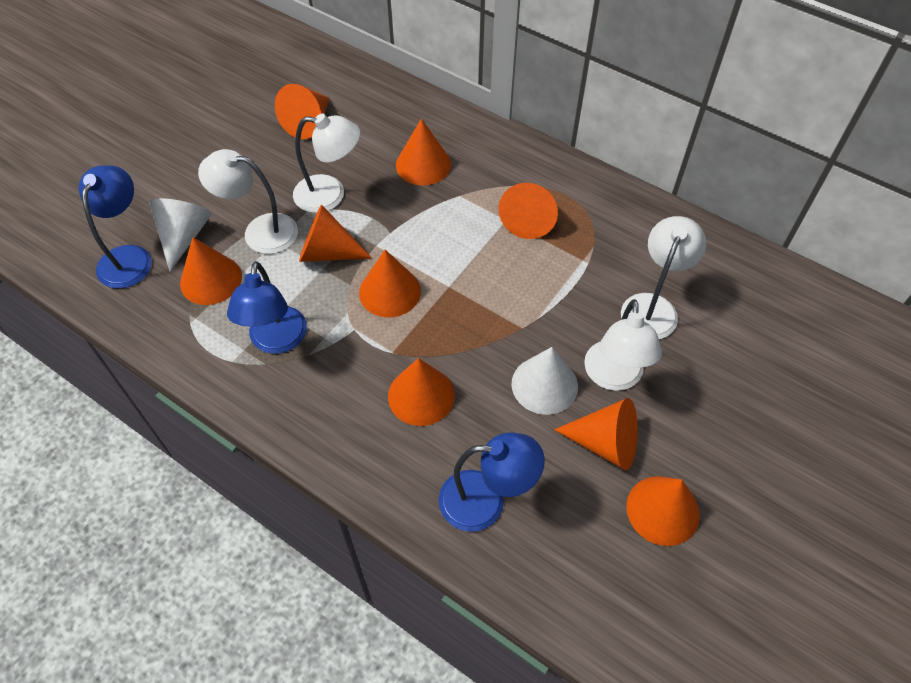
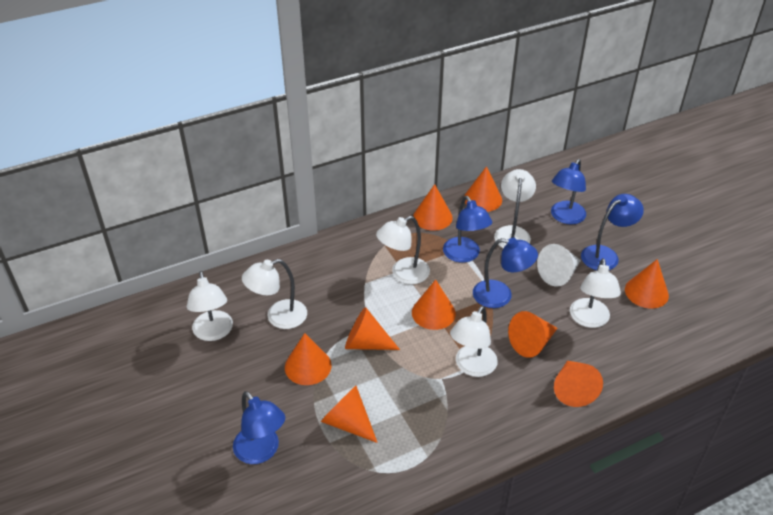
blue lamp: [79,165,152,288] [227,261,307,354] [439,433,545,532] = 3 -> [233,391,285,464] [443,196,492,263] [473,238,538,308] [551,159,586,224] [581,194,644,270] = 5
white cone: [149,198,212,272] [512,347,578,415] = 2 -> [537,244,581,287] = 1
white lamp: [198,149,298,254] [293,113,360,213] [584,299,662,391] [621,216,706,339] = 4 -> [187,271,233,341] [242,259,307,329] [376,216,430,284] [450,306,498,377] [494,169,536,248] [570,258,621,328] = 6

